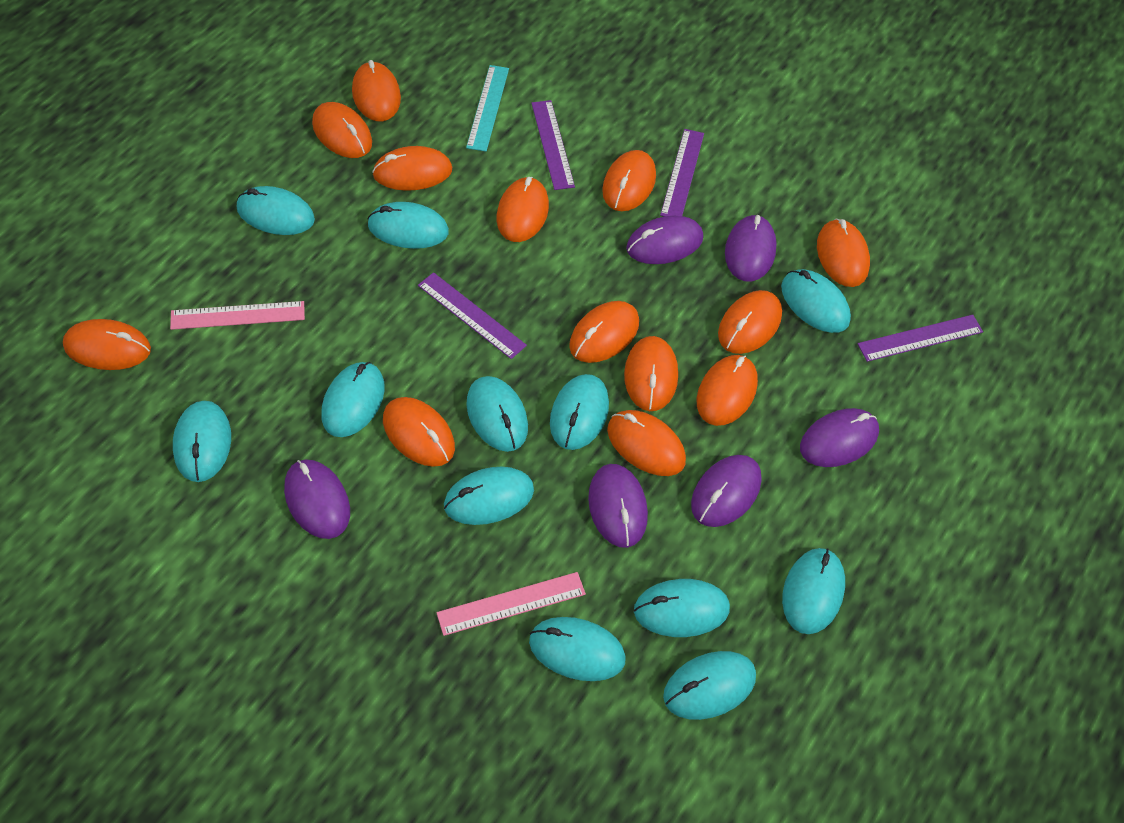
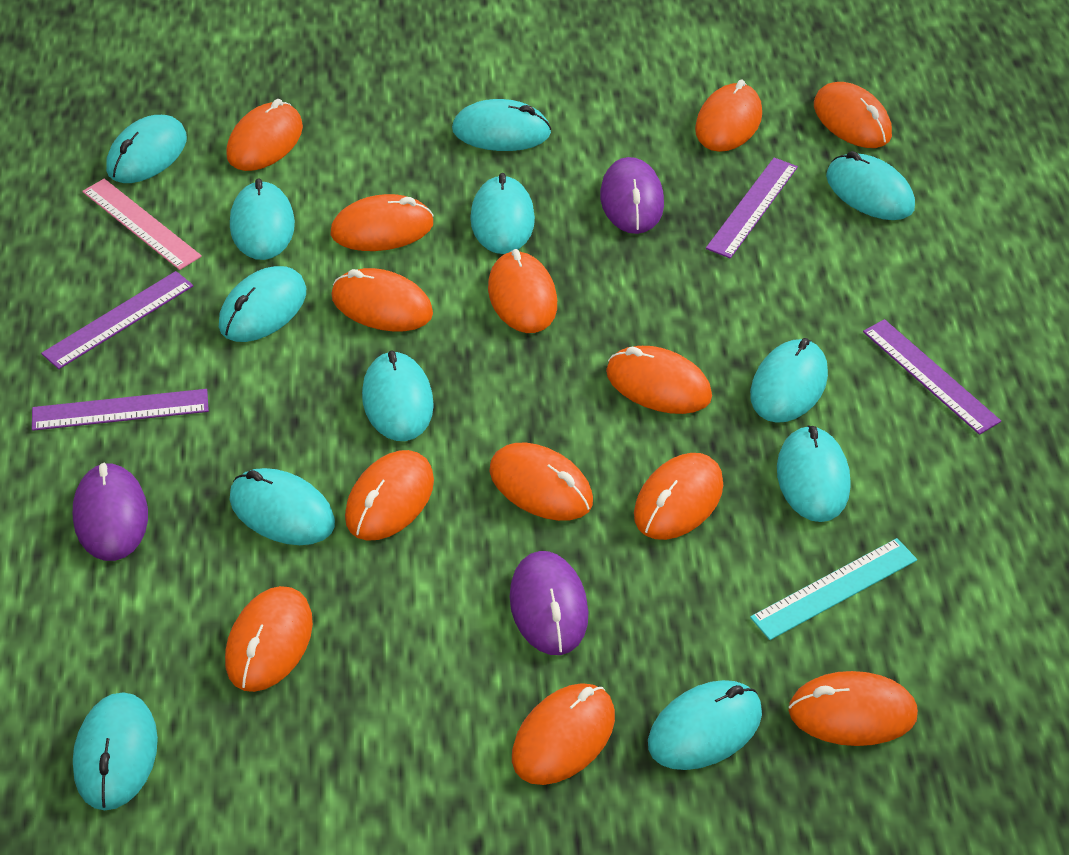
pink ruler: [170,301,305,330] [436,572,586,636] = 2 -> [82,179,202,270] = 1
purple mouse: [284,459,350,539] [588,464,648,548] [626,216,703,264] [691,455,762,527] [725,215,777,282] [800,408,879,467] = 6 -> [73,463,148,561] [510,551,589,655] [600,157,664,234] = 3

